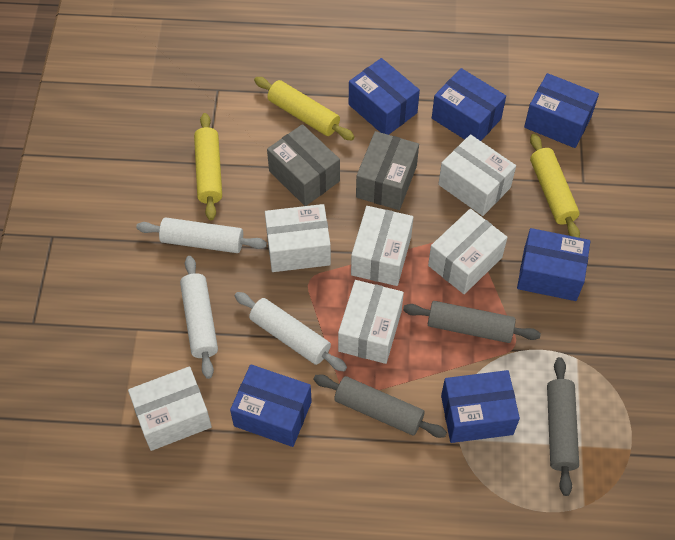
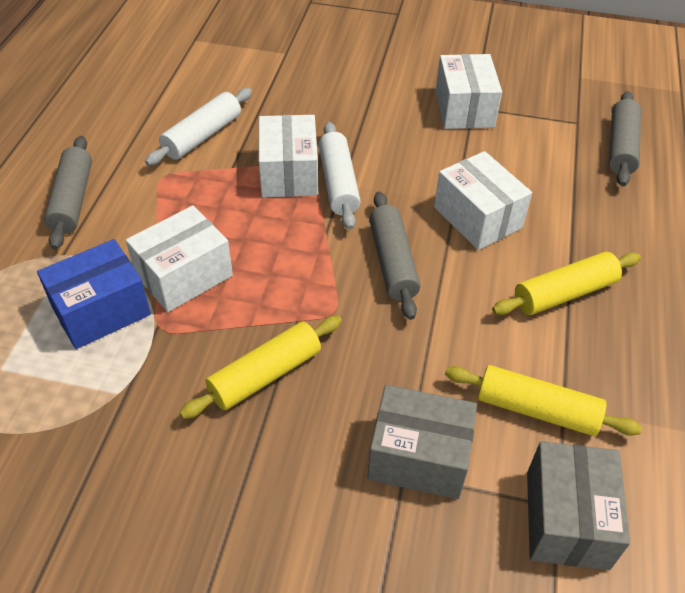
blue box: [230,364,312,447] [349,58,420,135] [432,68,506,141] [441,370,520,443] [517,228,591,301] [524,73,599,148] = 6 -> [37,239,151,349] = 1
white box: [128,366,212,451] [265,204,331,272] [338,280,404,364] [351,206,413,286] [428,209,508,294] [438,134,516,216] = 6 -> [126,205,233,312] [259,115,318,197] [434,151,532,250] [436,54,502,129] = 4
white rolling pin: [136,217,267,253] [180,256,218,379] [235,292,347,371] = 3 -> [145,88,252,166] [319,122,361,230] = 2

